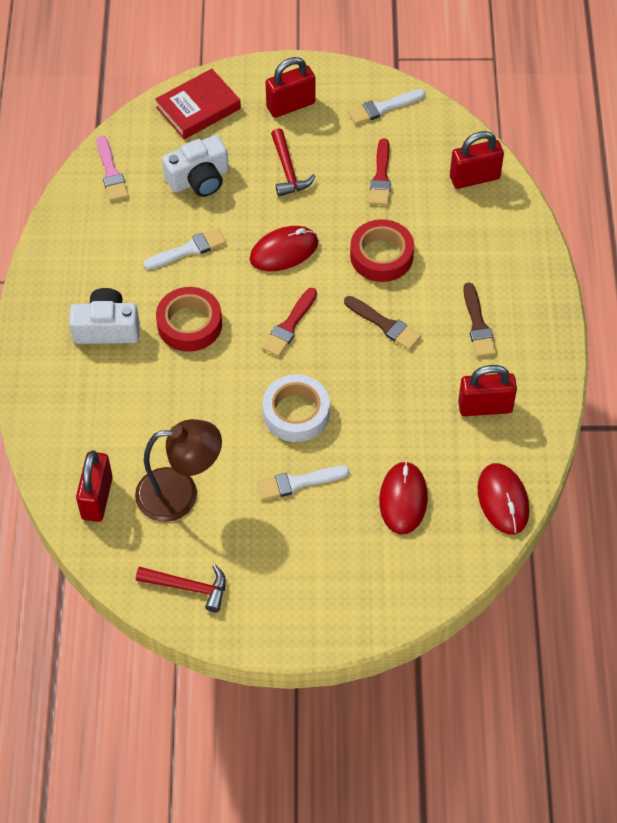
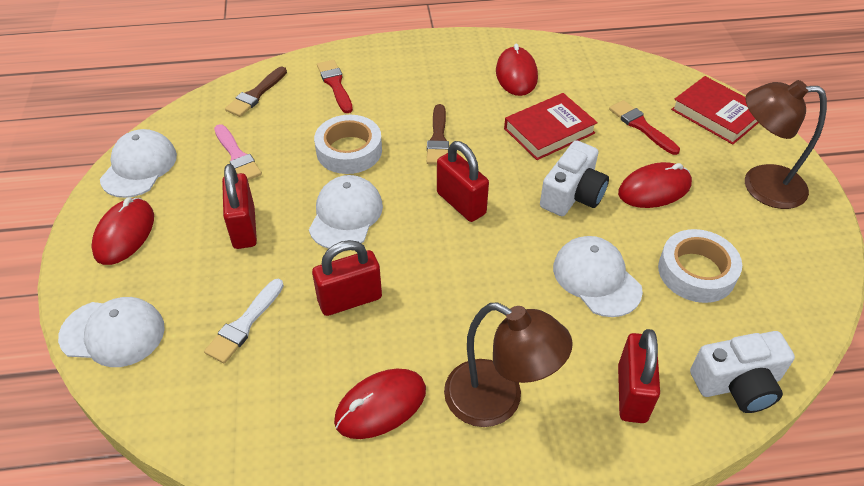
brown lamp: [135,419,222,522] = 1 -> [444,303,573,427] [745,80,827,209] = 2
red book: [155,69,241,139] = 1 -> [504,93,598,160] [671,76,759,145] = 2
red hammer: [136,565,226,613] [271,128,316,196] = 2 -> none = 0
red mouse: [250,226,318,271] [379,461,428,535] [477,463,529,535] = 3 -> [91,198,154,265] [334,369,426,439] [496,44,538,96] [618,162,692,208] = 4
red tape: [156,287,222,352] [350,219,414,282] = 2 -> none = 0
white brush: [143,228,226,269] [257,466,350,500] [348,89,425,125] = 3 -> [204,279,284,363] = 1
white cap: none = 0 -> [58,297,165,367] [100,129,177,198] [309,175,383,249] [553,236,643,317] = 4
white tape: [262,374,330,442] = 1 -> [314,115,382,174] [658,229,742,303] = 2

